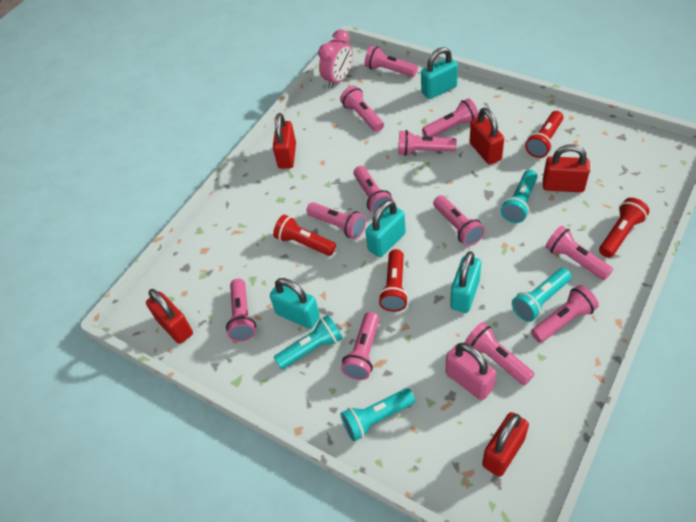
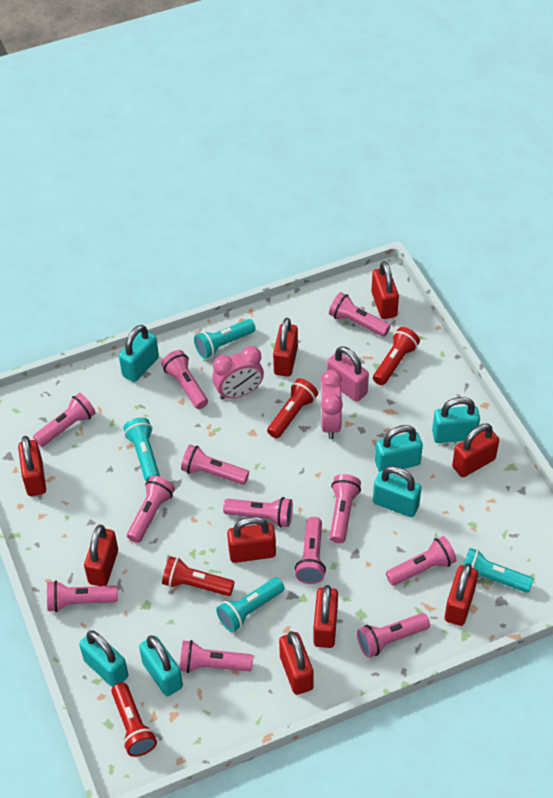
pink clock: [318,29,353,88] = 1 -> [212,346,264,400] [320,370,343,439] = 2
red padlock: [146,289,193,344] [273,113,296,169] [470,108,504,165] [482,412,529,477] [543,144,590,192] = 5 -> [18,436,46,496] [84,525,118,586] [227,517,276,563] [273,318,298,377] [279,631,314,695] [313,585,338,648] [371,261,399,319] [445,563,478,626] [452,423,499,477] = 9
turquoise padlock: [270,278,320,329] [365,200,406,257] [421,47,458,99] [450,251,481,313] = 4 -> [79,630,128,687] [119,325,159,382] [139,636,183,696] [373,466,421,517] [375,425,423,472] [432,397,480,443] = 6

